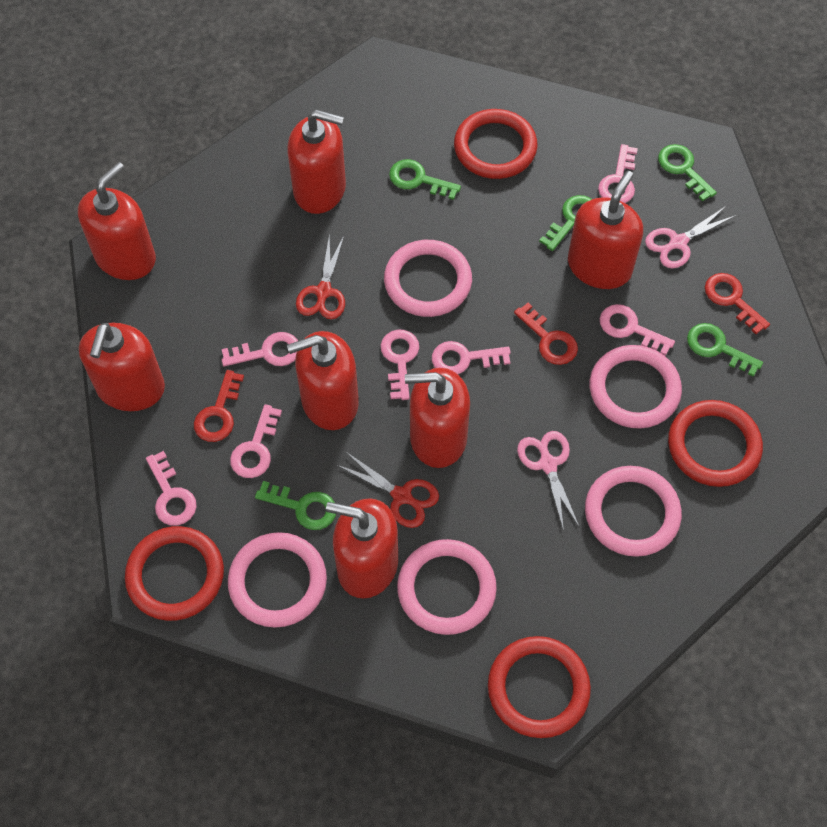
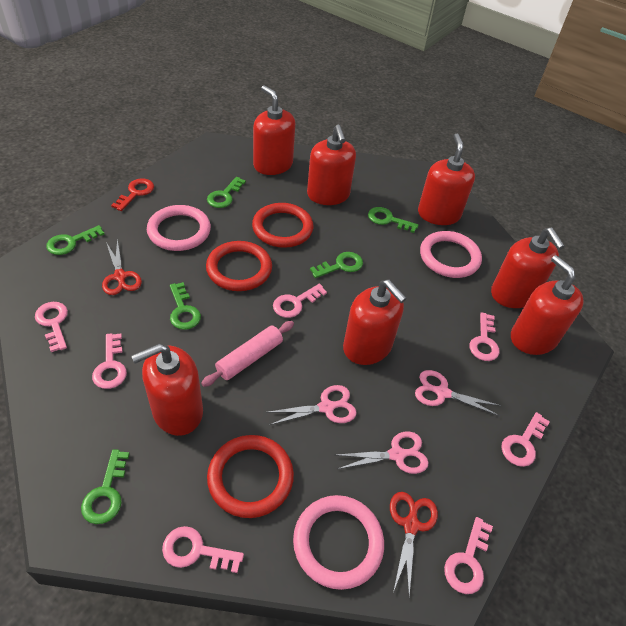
green key: [255,481,336,530] [389,159,461,200] [539,195,592,251] [658,144,717,201] [687,323,763,377] = 5 -> [46,225,105,255] [81,449,130,524] [170,282,201,330] [207,177,246,208] [310,252,363,278] [368,207,419,233] = 6
pink ring: [228,532,327,628] [384,240,472,317] [397,539,497,635] [585,466,682,557] [590,345,682,429] = 5 -> [147,205,211,251] [293,495,384,590] [420,231,482,278] = 3
pink rolling pin: none = 0 -> [201,321,294,387] = 1
pink scissors: [517,431,580,531] [645,206,736,268] = 2 -> [269,385,357,425] [337,431,429,474] [415,370,502,416] = 3
red key: [194,370,244,442] [514,303,578,365] [705,273,770,334] = 3 -> [111,178,154,211] = 1
red ring: [125,526,224,621] [454,109,537,179] [488,636,591,738] [668,400,763,487] = 4 -> [206,241,272,291] [207,435,294,518] [252,203,313,248] = 3

